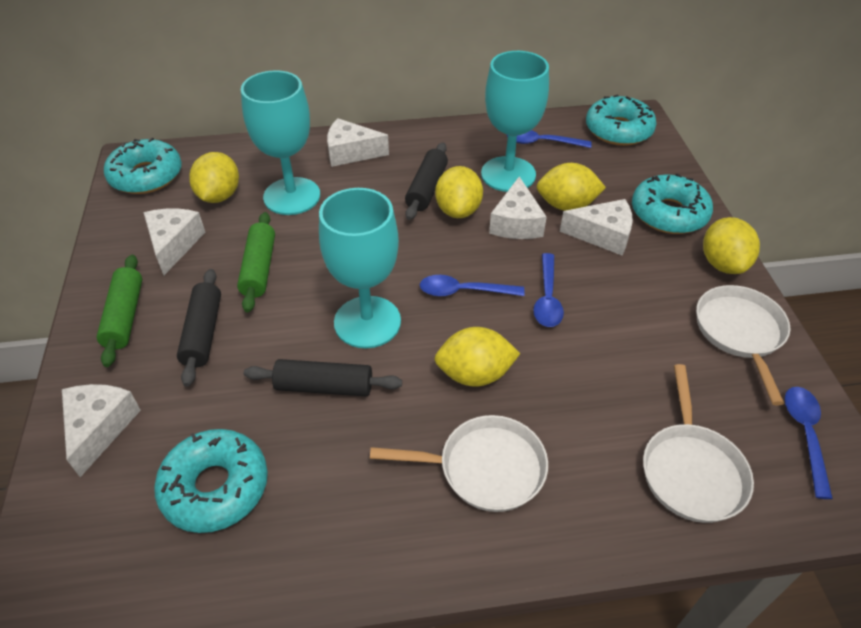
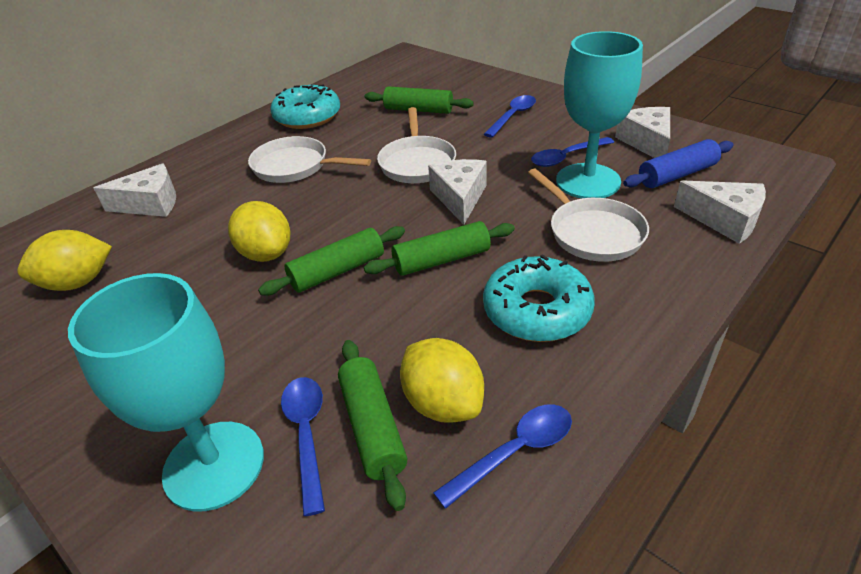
black rolling pin: [177,269,221,387] [244,359,402,396] [405,142,448,220] = 3 -> none = 0
blue rolling pin: none = 0 -> [623,139,734,188] = 1
green rolling pin: [97,255,142,367] [237,212,275,312] = 2 -> [258,226,405,296] [338,340,407,511] [364,221,515,276] [365,86,474,114] = 4
turquoise donut: [104,137,182,194] [154,429,268,533] [586,94,657,146] [632,173,713,234] = 4 -> [270,84,340,129] [483,254,595,342] = 2
turquoise goblet: [241,70,320,215] [319,188,401,349] [481,51,549,192] = 3 -> [68,273,264,511] [556,31,643,198] = 2
white cheese: [62,384,141,477] [143,208,205,275] [327,118,389,167] [489,176,547,239] [560,199,633,255] = 5 -> [94,163,176,217] [428,159,487,225] [615,107,670,158] [674,181,766,244] = 4
yellow lemon: [189,152,239,203] [434,327,521,387] [435,166,483,218] [536,163,606,211] [703,217,760,274] = 5 -> [17,230,112,291] [228,201,290,262] [400,338,484,423] = 3

